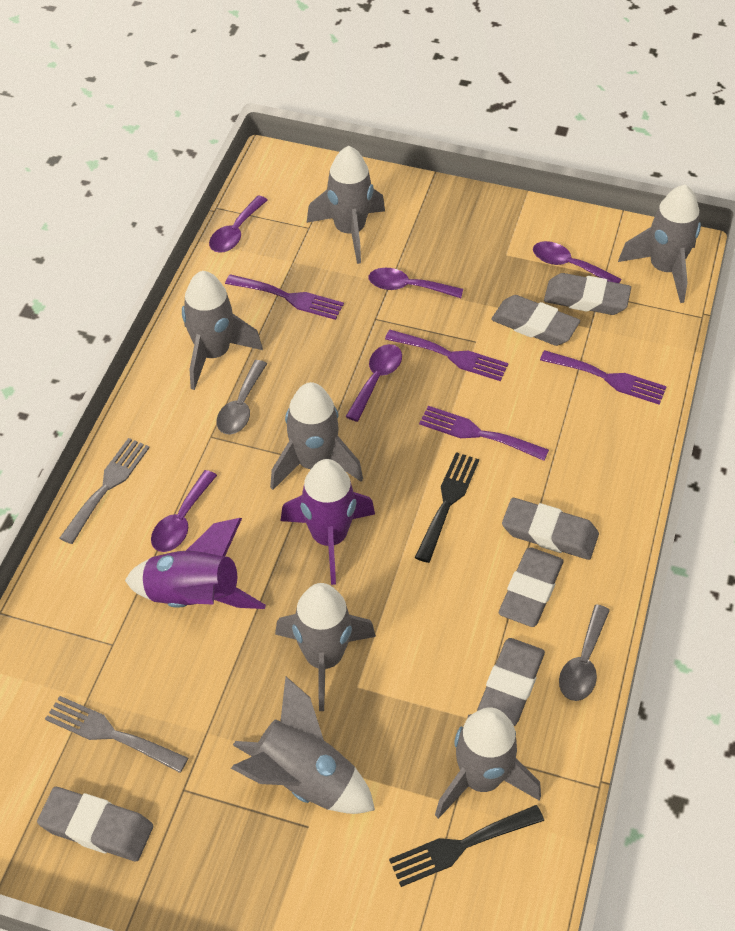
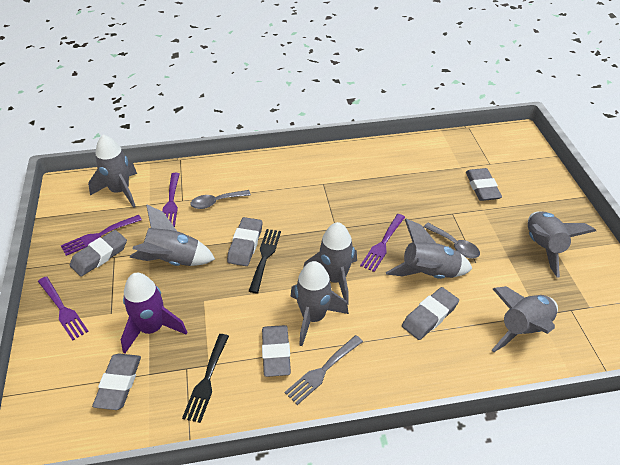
grey fork: [45,696,188,773] [60,438,150,544] = 2 -> [285,335,363,405] = 1
purple rocket: [125,518,266,609] [280,459,375,585] = 2 -> [121,273,188,354] = 1
purple spoon: [151,470,217,552] [209,195,268,253] [345,344,402,422] [369,268,463,298] [533,241,622,283] = 5 -> none = 0

